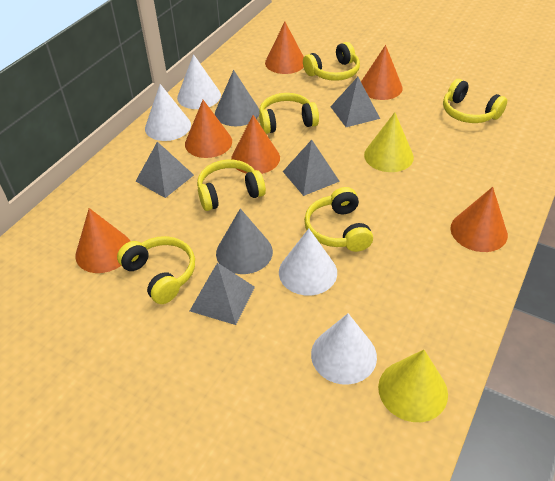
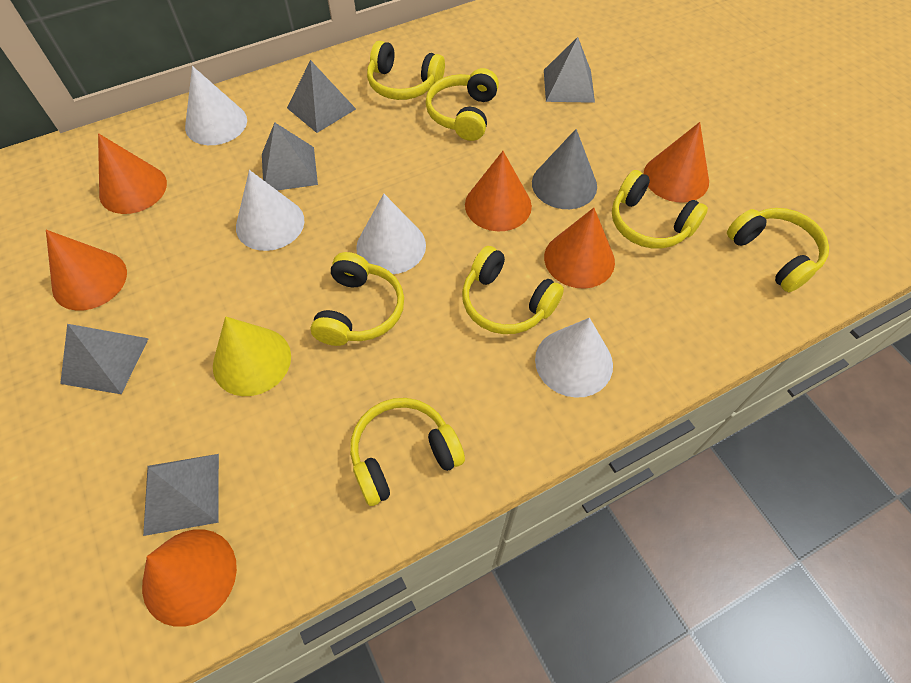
grey cone: [215,70,259,126] [216,208,273,274] = 2 -> [532,129,597,209] = 1
grey pyramid: [136,142,194,198] [190,263,255,325] [283,140,340,196] [330,77,380,127] = 4 -> [60,324,149,394] [143,454,219,536] [262,122,318,190] [287,60,356,133] [544,37,595,103] = 5
yellow cone: [364,112,414,172] [378,350,448,422] = 2 -> [213,316,291,396] = 1
yellow headphones: [117,236,195,304] [197,160,266,211] [259,93,319,134] [303,42,360,81] [304,187,373,252] [443,79,507,123] = 6 -> [311,252,404,346] [350,398,465,506] [367,41,445,100] [425,68,499,141] [462,246,564,334] [612,170,708,249] [727,208,829,292] = 7

